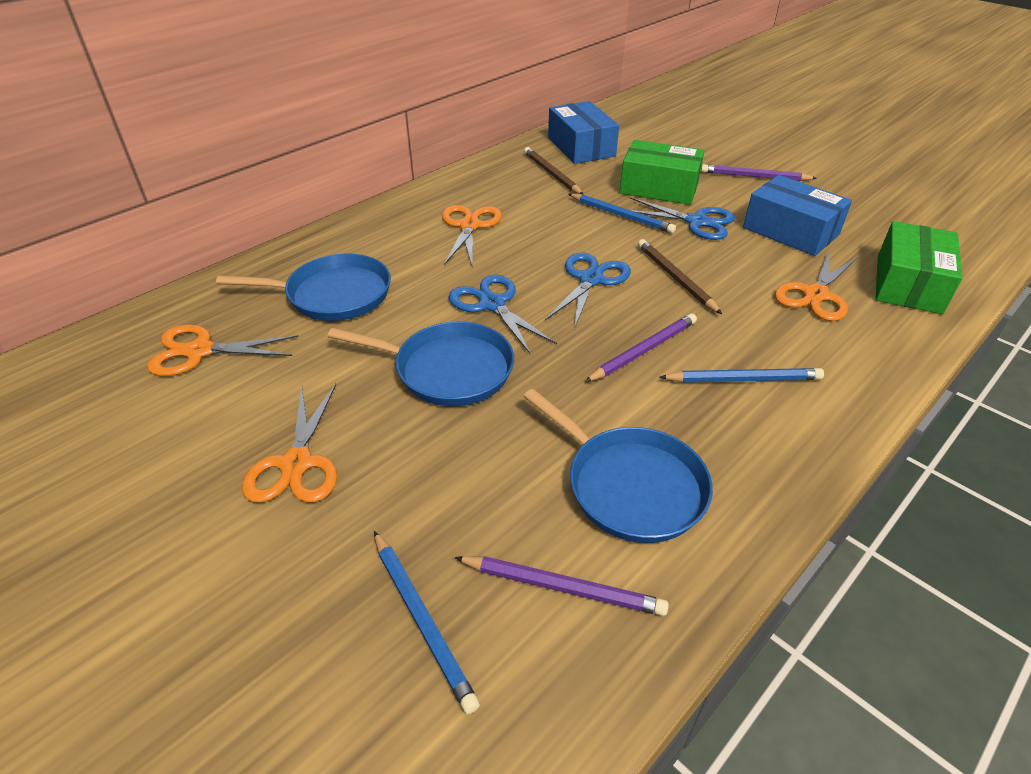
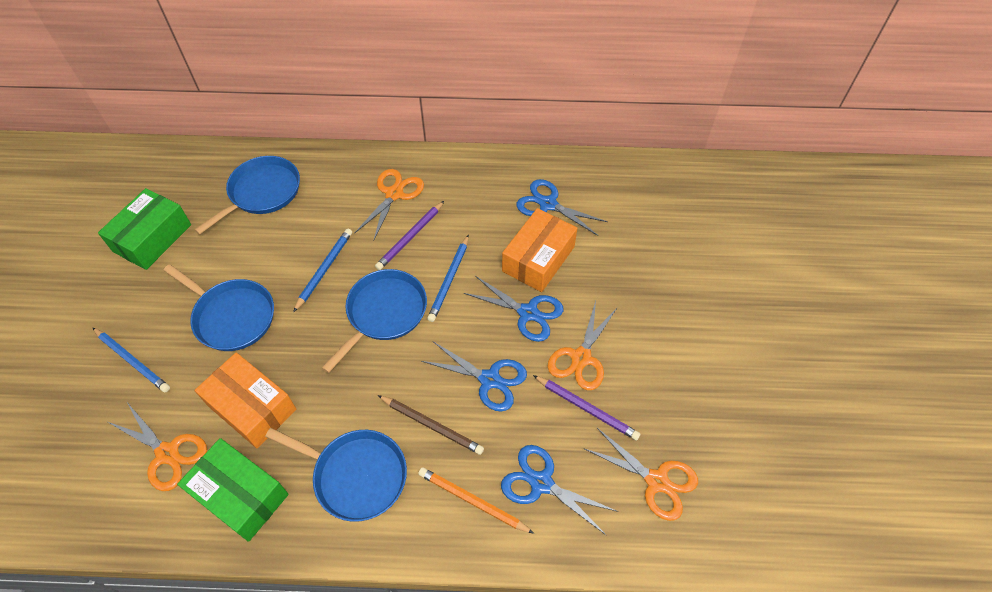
blue box: [548,101,619,164] [743,175,852,256] = 2 -> none = 0
blue pan: [216,253,391,321] [328,322,514,406] [523,389,713,543] = 3 -> [163,264,274,351] [194,156,300,235] [265,428,407,522] [322,269,427,373] = 4
blue scissors: [449,275,557,355] [545,253,631,329] [630,197,735,240] = 3 -> [421,342,527,412] [464,276,563,342] [501,445,618,535] [516,179,608,236] = 4
brown pencil: [524,147,584,195] [638,239,722,314] = 2 -> [378,395,484,455] = 1
orange box: none = 0 -> [195,353,296,448] [502,208,577,292] = 2
orange pencil: none = 0 -> [418,467,534,534] = 1
purple pencil: [454,556,669,616] [585,313,697,382] [701,164,817,181] = 3 -> [375,201,444,270] [533,375,640,441] = 2

